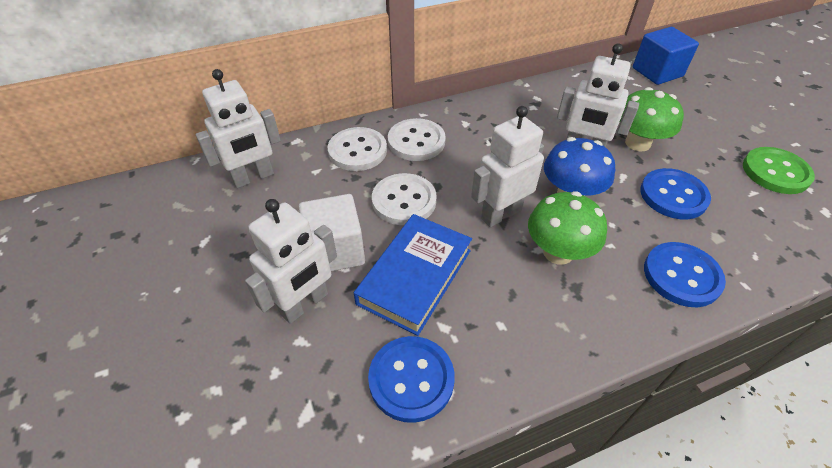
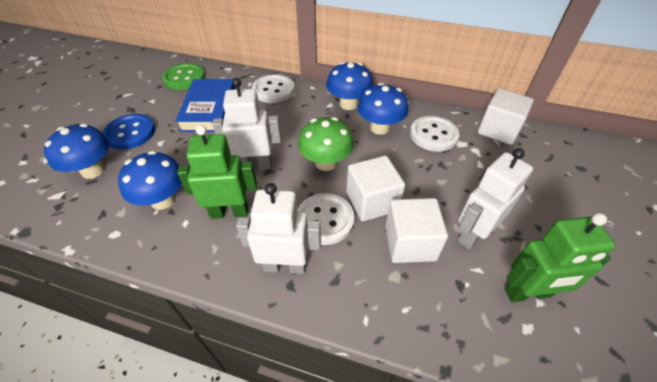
blue button: [368,336,455,423] [640,168,711,220] [644,242,726,307] = 3 -> [103,114,155,150] = 1
blue cube: [633,27,699,85] = 1 -> none = 0
blue mushroom: [544,137,615,196] = 1 -> [44,124,110,179] [118,151,182,210] [326,62,373,110] [358,83,408,135] = 4
green mushroom: [528,191,607,265] [620,87,684,152] = 2 -> [298,117,354,171] = 1
green robot: none = 0 -> [177,125,257,219] [505,213,616,302] = 2
white cube: [299,194,365,271] = 1 -> [347,156,405,221] [385,198,448,263] [478,88,534,145] = 3
white robot: [196,69,281,188] [245,199,337,324] [471,106,544,227] [557,43,639,147] = 4 -> [212,78,281,170] [236,183,321,274] [458,148,533,249] = 3

